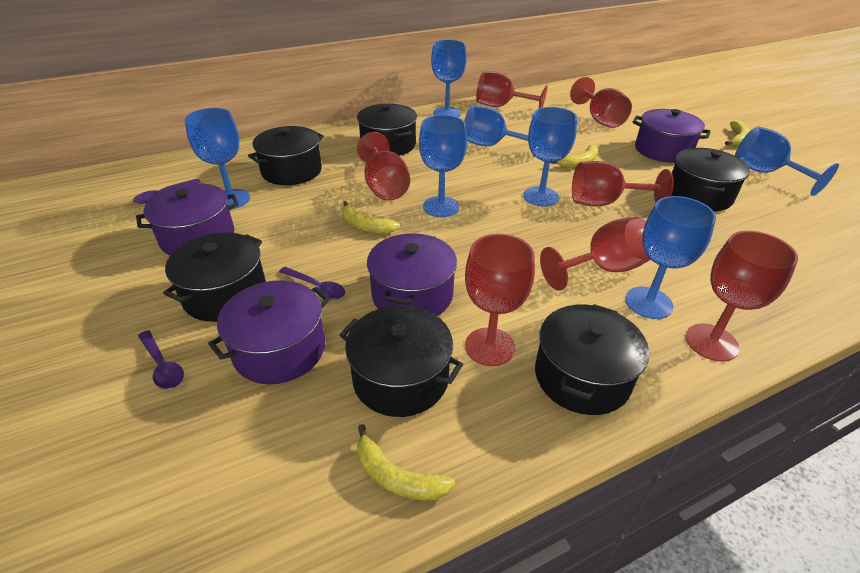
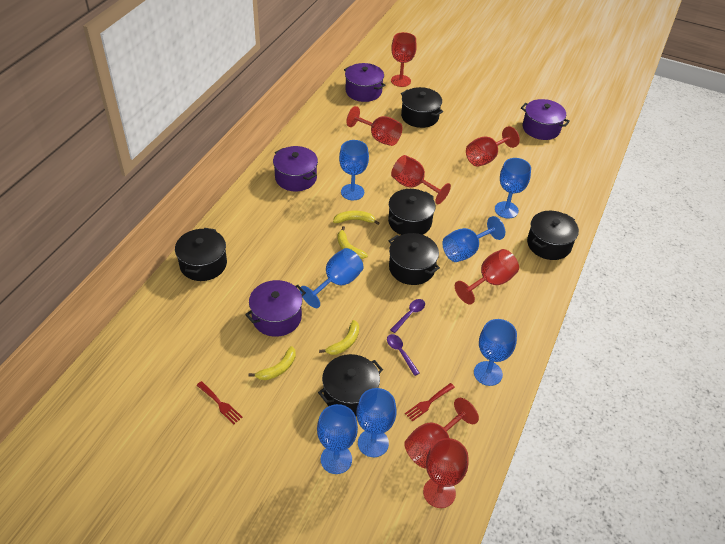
purple spoon: [133,178,201,203] [138,330,184,389] [279,267,345,300] = 3 -> [387,334,420,376] [390,299,425,333] = 2
red fork: none = 0 -> [196,381,243,424] [405,383,455,422] = 2

